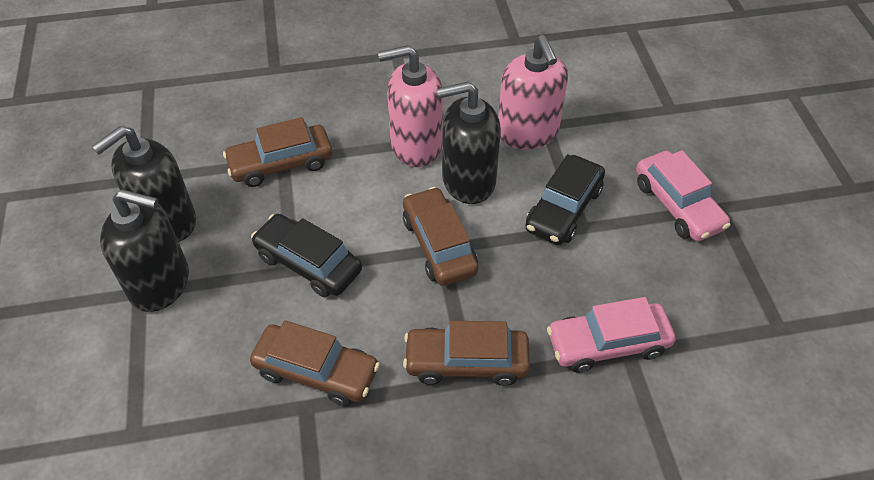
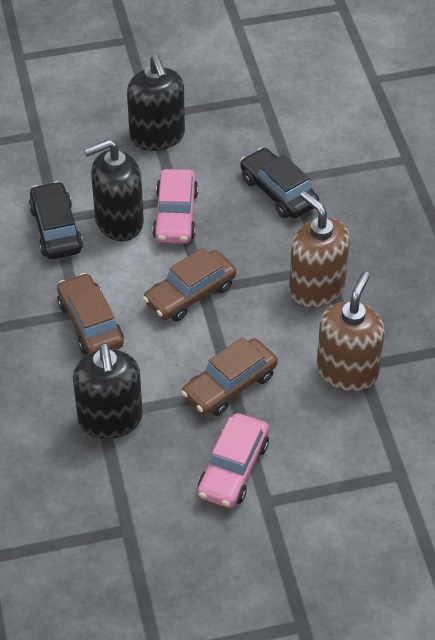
brown car: [223,117,332,187] [250,320,380,406] [403,187,478,286] [403,321,530,386] = 4 -> [57,273,124,355] [143,247,236,322] [181,337,278,416] = 3
brown soap dispenser: none = 0 -> [289,191,350,308] [317,271,385,391] = 2
pink soap dispenser: [378,45,443,167] [498,35,568,149] = 2 -> none = 0

